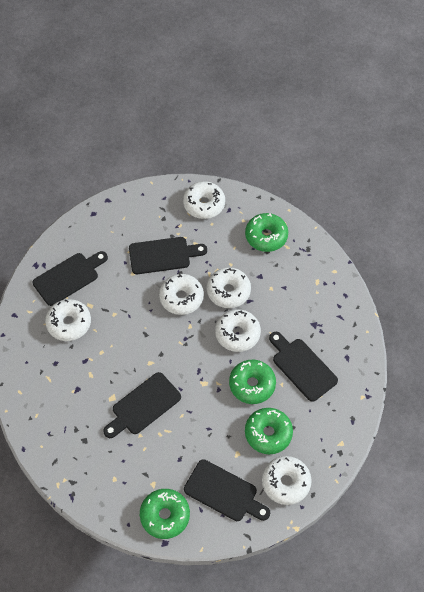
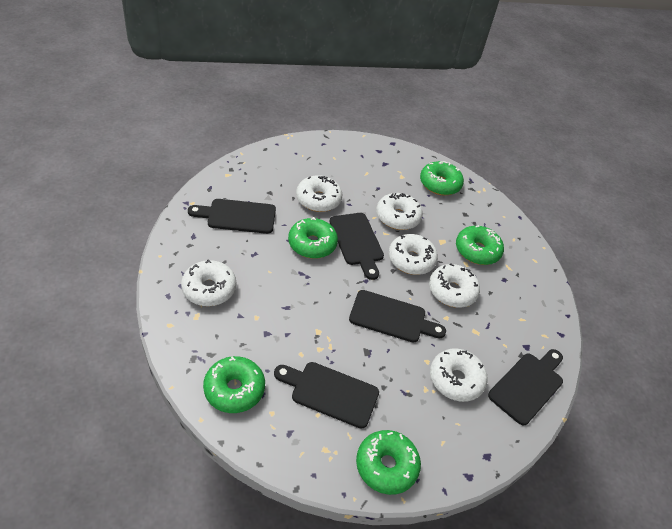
green donut: [140,489,190,539] [229,360,276,404] [245,213,288,252] [245,408,293,454] = 4 -> [203,356,265,413] [288,217,338,259] [356,430,421,495] [420,161,464,196] [456,225,504,265] = 5

